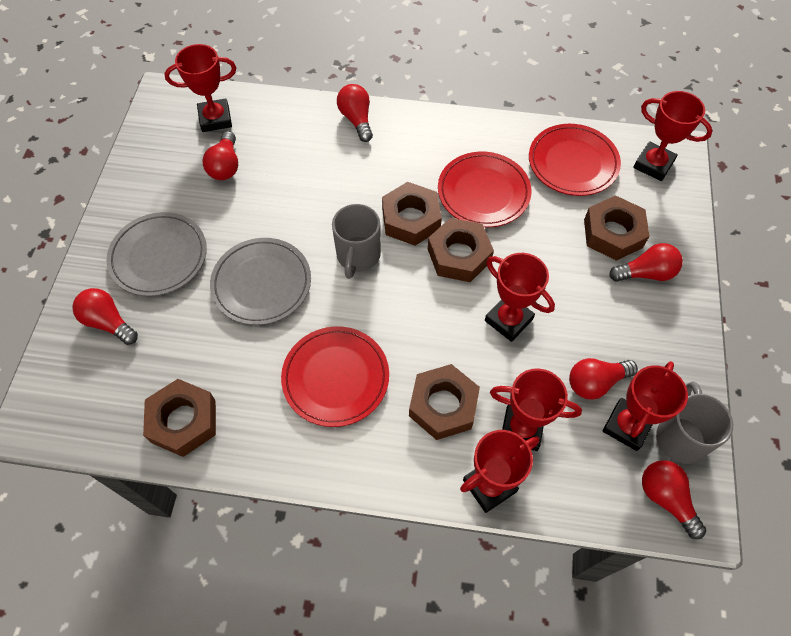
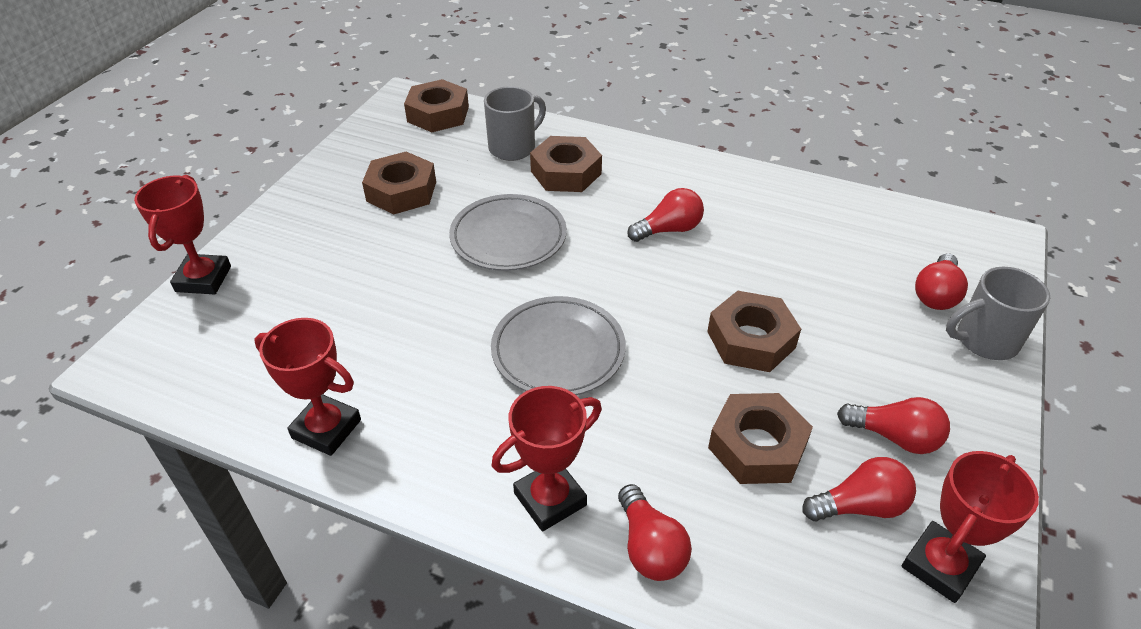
red light bulb: [72,288,138,345] [202,131,238,180] [337,84,373,142] [569,358,638,400] [609,243,683,282] [642,460,706,539] = 6 -> [618,484,692,581] [627,188,704,242] [803,457,916,521] [837,397,950,454] [915,253,968,310] = 5
red plate: [281,326,389,427] [438,152,532,227] [529,124,621,196] = 3 -> none = 0
red trophy: [164,44,236,132] [460,430,539,513] [485,253,555,342] [490,368,582,451] [603,361,688,451] [633,91,713,181] = 6 -> [134,175,231,294] [254,318,361,456] [492,386,602,532] [902,451,1039,603] = 4

